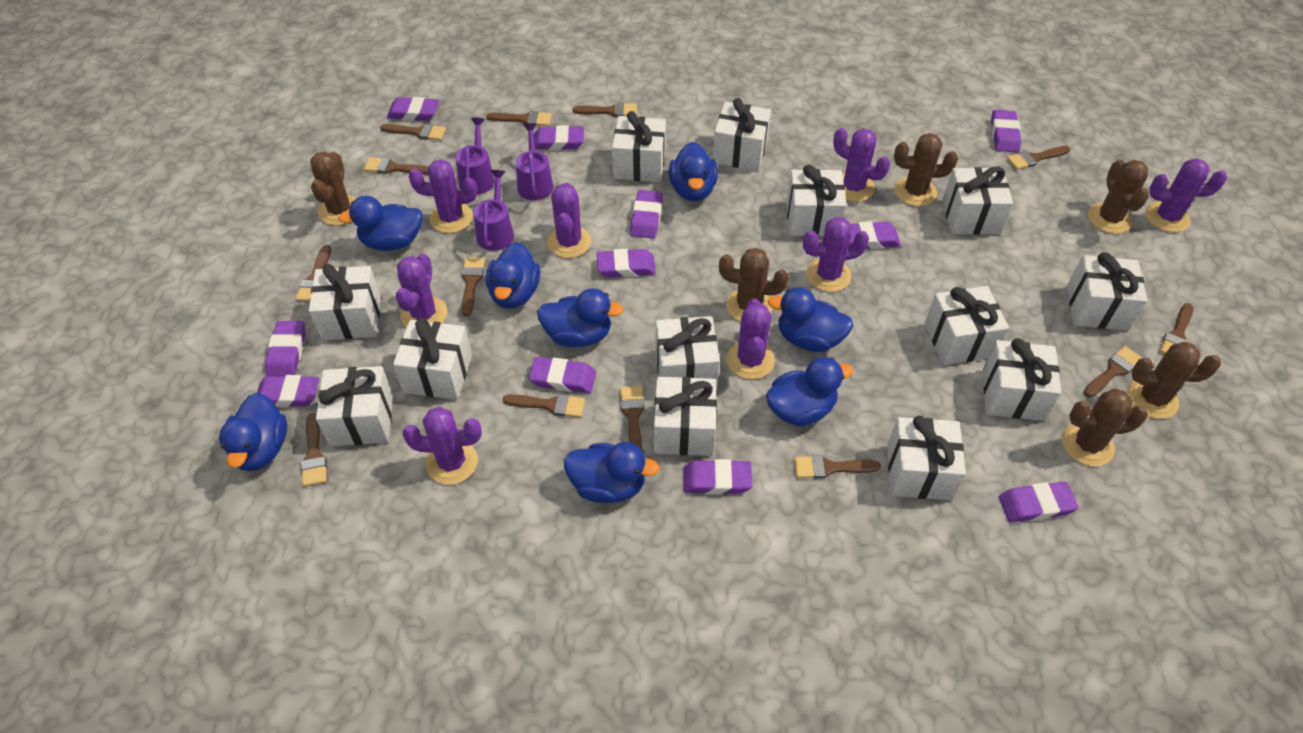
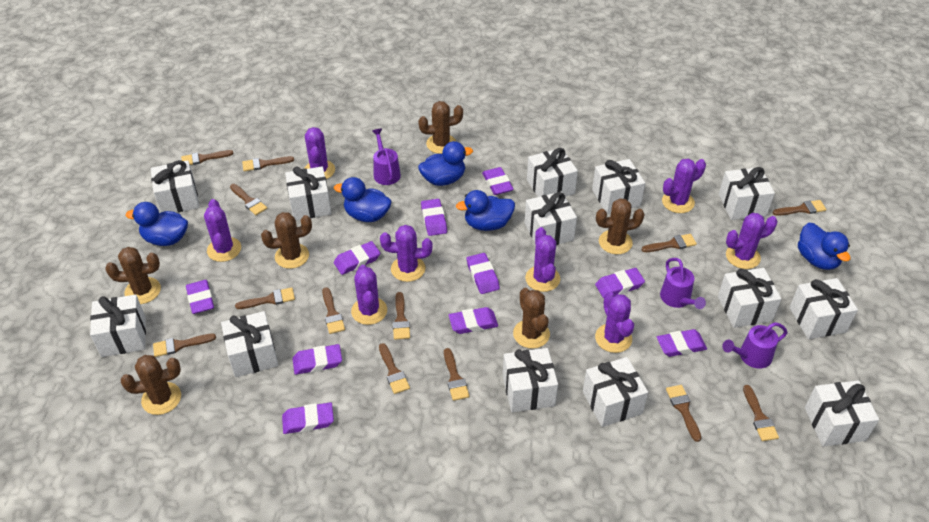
blue duck: [219,393,287,471] [338,196,423,251] [486,242,540,308] [537,288,624,347] [564,442,660,503] [669,142,718,201] [766,357,853,427] [768,287,854,352] = 8 -> [126,202,188,246] [334,177,392,222] [418,141,473,186] [456,190,515,231] [798,223,850,270] = 5
purple eraser: [257,375,320,407] [265,321,306,376] [387,97,439,121] [529,357,596,393] [533,125,584,150] [597,249,656,277] [630,190,663,238] [683,459,752,495] [849,221,901,249] [991,110,1021,152] [999,482,1079,523] = 11 -> [186,280,214,314] [282,402,334,434] [293,344,342,375] [334,241,380,275] [421,199,447,236] [449,307,498,334] [467,253,500,294] [482,167,514,195] [595,268,645,298] [657,329,707,357] = 10

